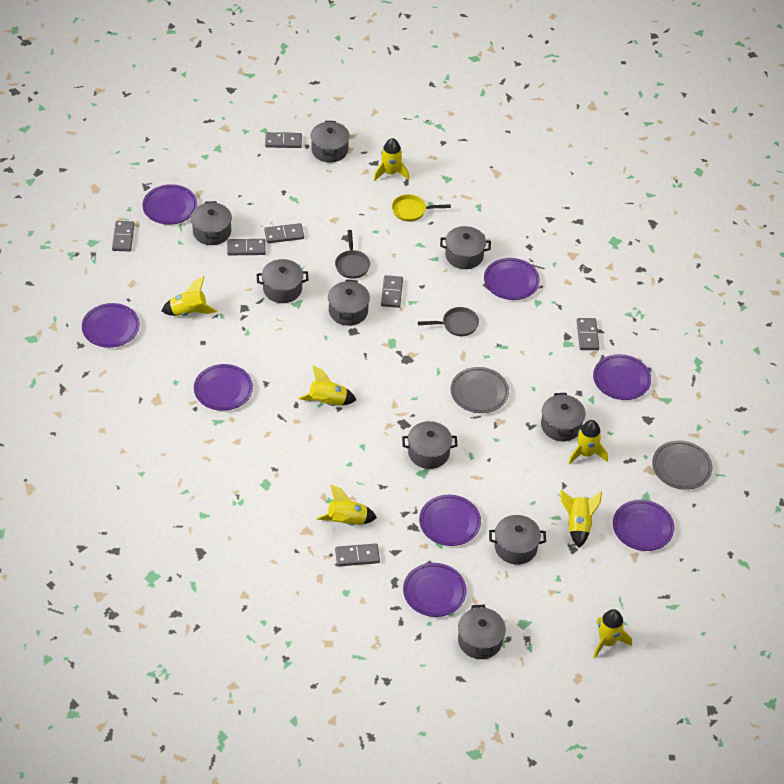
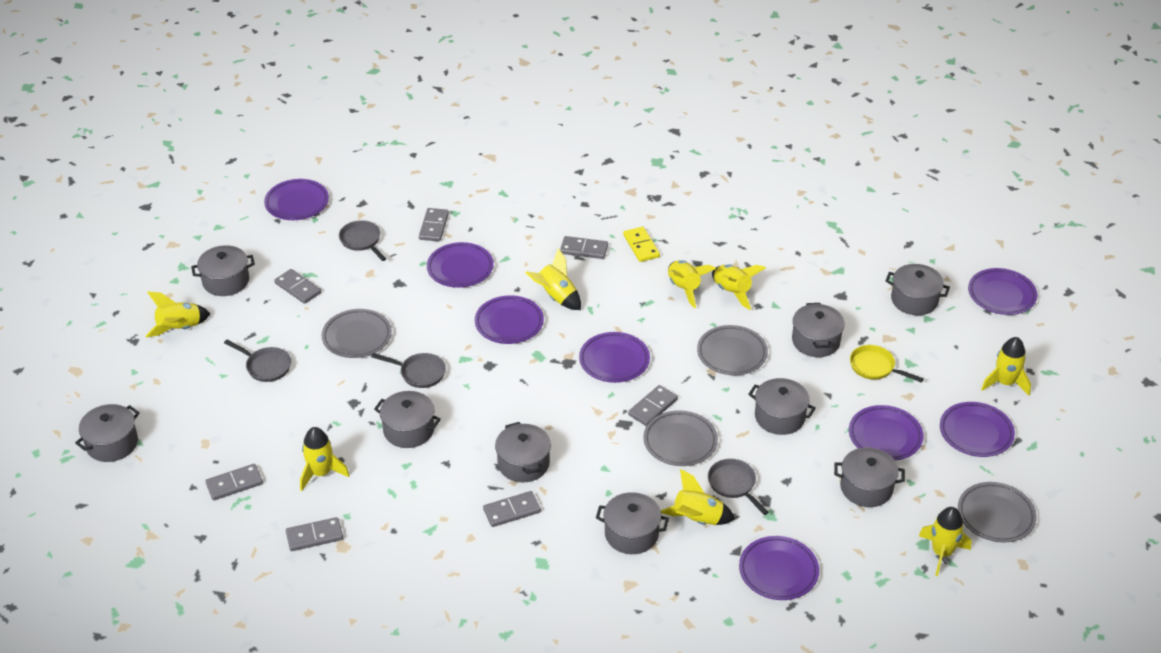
grey pan: [335,230,370,279] [418,307,479,336] = 2 -> [224,340,291,382] [339,220,387,261] [371,353,446,388] [708,459,769,515] = 4
grey plate: [450,367,509,413] [652,441,712,490] = 2 -> [322,309,392,358] [643,410,718,466] [697,325,768,375] [958,482,1037,543] = 4
yellow domino: none = 0 -> [623,227,660,262] = 1
yellow rocket: [161,276,217,316] [299,366,356,406] [316,485,377,526] [374,138,409,181] [560,490,602,548] [568,420,608,465] [593,609,632,659] = 7 -> [146,292,210,337] [300,427,350,491] [525,248,581,310] [661,469,735,525] [668,260,716,308] [712,264,766,310] [919,507,971,576] [981,337,1031,396] = 8

